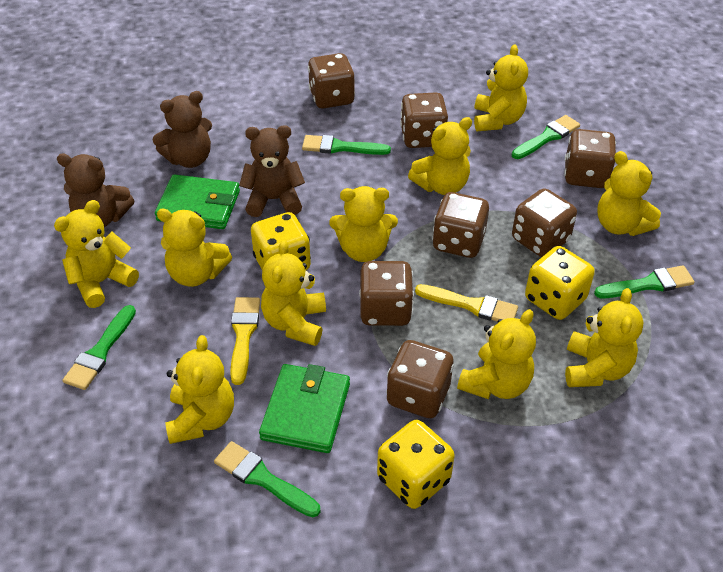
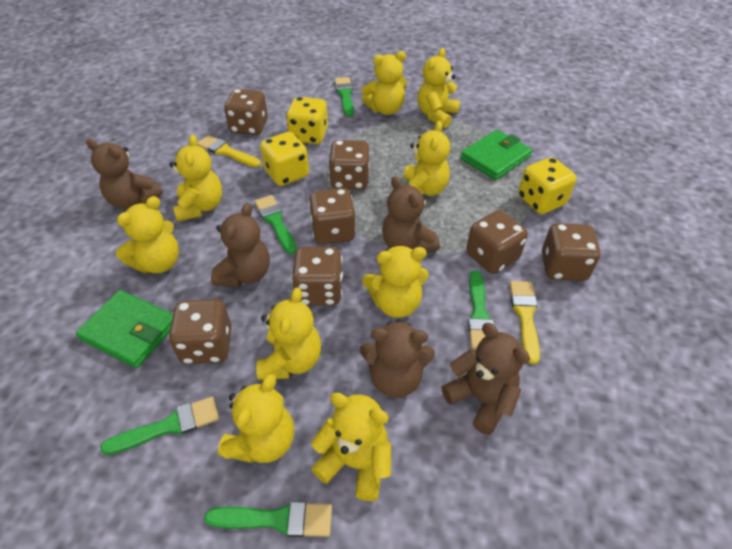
brown teddy bear: [57,154,134,227] [153,91,212,168] [239,125,305,217] = 3 -> [86,139,163,209] [211,203,270,287] [360,319,435,398] [382,176,440,253] [441,323,530,435] = 5
yellow teddy bear: [54,200,139,308] [157,209,232,287] [165,335,234,444] [261,240,326,346] [329,186,398,262] [408,117,472,195] [457,309,536,399] [474,44,528,131] [565,288,643,387] [597,151,661,236] = 10 -> [116,196,179,273] [169,135,222,221] [218,374,294,463] [256,287,321,380] [311,393,391,501] [362,51,407,115] [362,246,429,318] [403,121,450,196] [418,48,460,128] = 9

